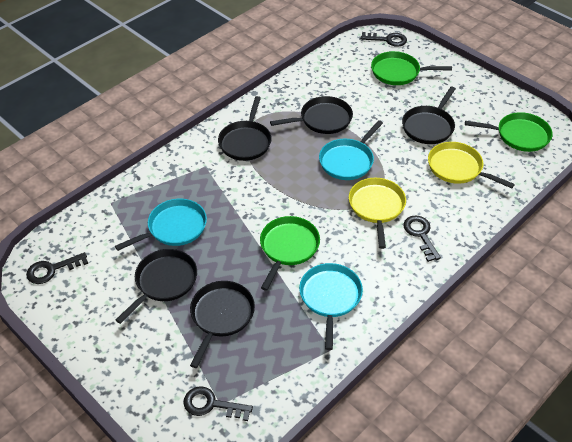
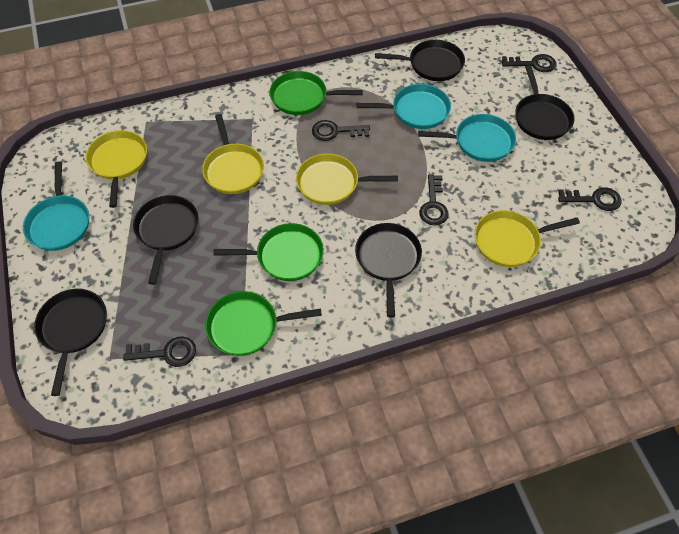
black key: [26,252,88,284] [183,386,253,421] [361,32,407,47] [403,215,441,262] = 4 -> [123,336,196,367] [312,120,370,141] [419,174,449,225] [502,54,557,72] [558,187,622,211] = 5
yellow pan: [349,178,406,249] [428,142,515,188] = 2 -> [86,130,147,208] [202,114,264,194] [296,153,398,205] [475,210,580,267] = 4

